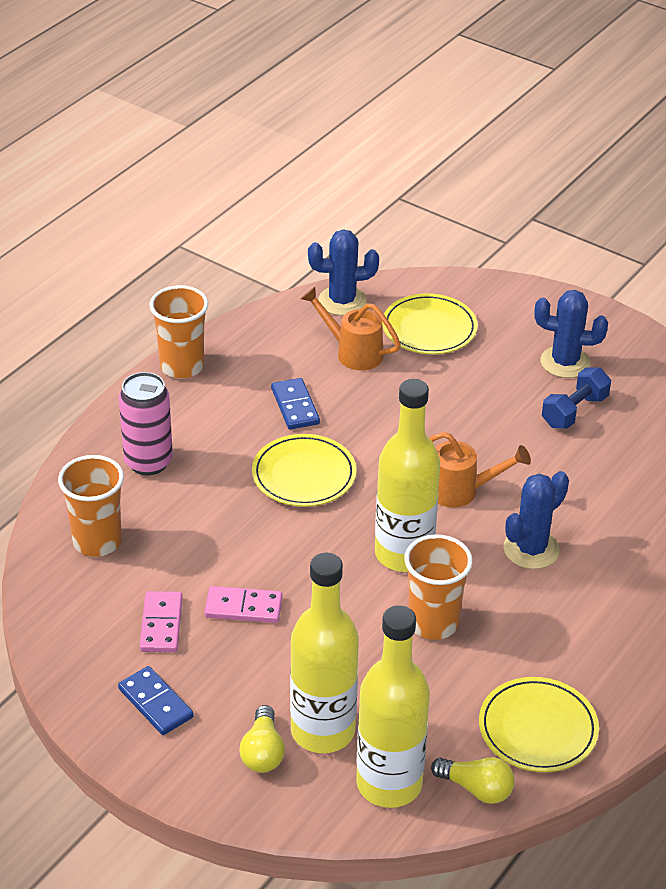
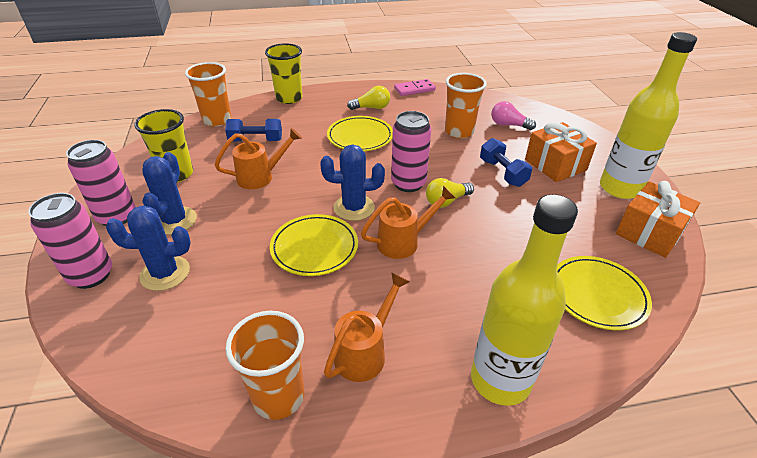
blue domino: [118,666,194,735] [271,378,320,430] = 2 -> none = 0
blue dumbbell: [542,367,611,429] = 1 -> [225,119,282,141] [480,138,532,187] = 2
orange gift: none = 0 -> [525,122,597,182] [616,181,700,258] = 2
orange watering can: [301,287,401,370] [429,432,531,507] = 2 -> [215,128,302,189] [324,272,410,382] [361,186,455,259] = 3
pink can: [119,372,173,476] = 1 -> [28,193,112,289] [66,140,135,226] [391,111,431,192] = 3
pink domino: [140,591,183,652] [204,586,283,623] = 2 -> [394,79,436,96] = 1
pink light bulb: none = 0 -> [491,101,536,130] = 1
yellow bottle: [290,553,359,753] [356,605,430,808] [375,379,440,572] = 3 -> [471,194,578,406] [600,32,697,199] = 2
yellow cup: none = 0 -> [134,109,193,182] [265,43,302,104] = 2

